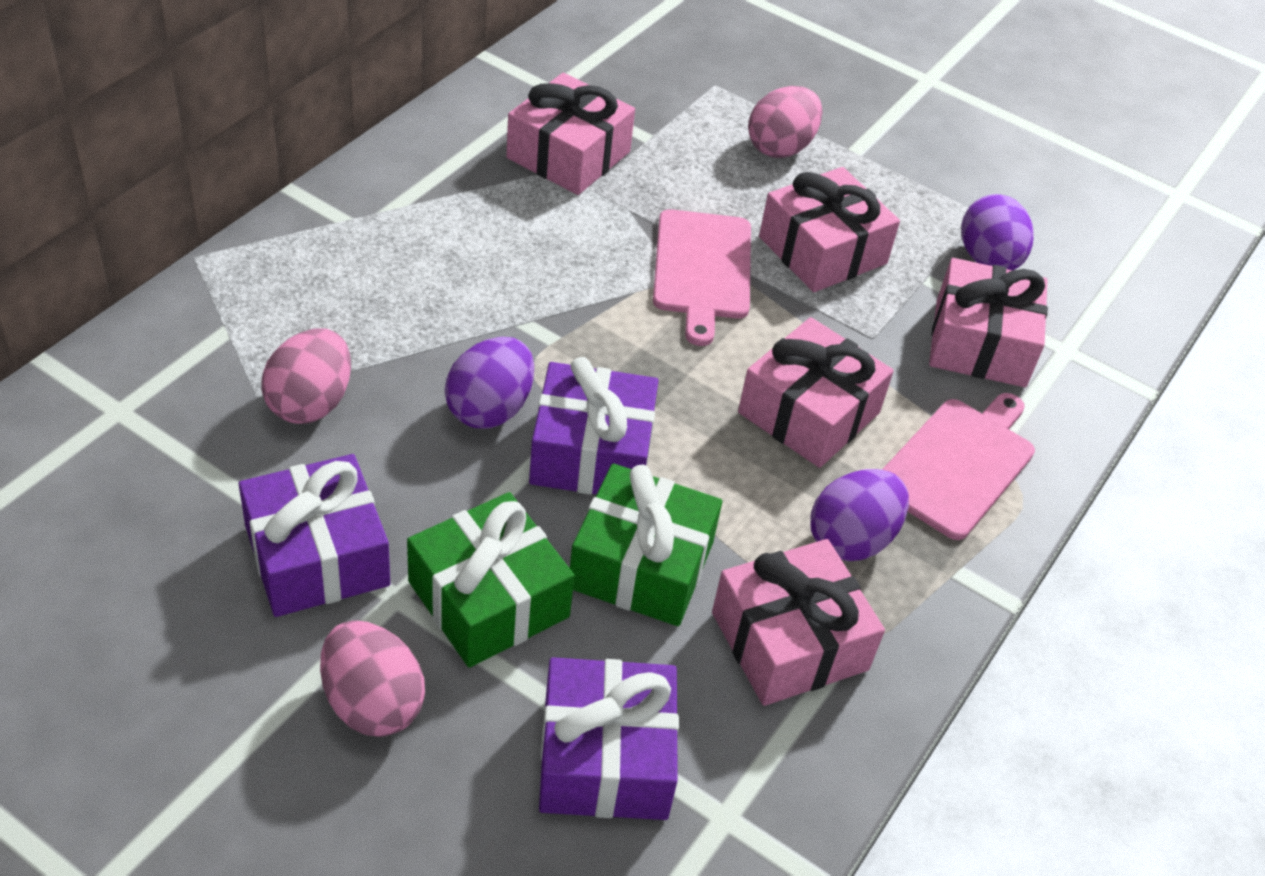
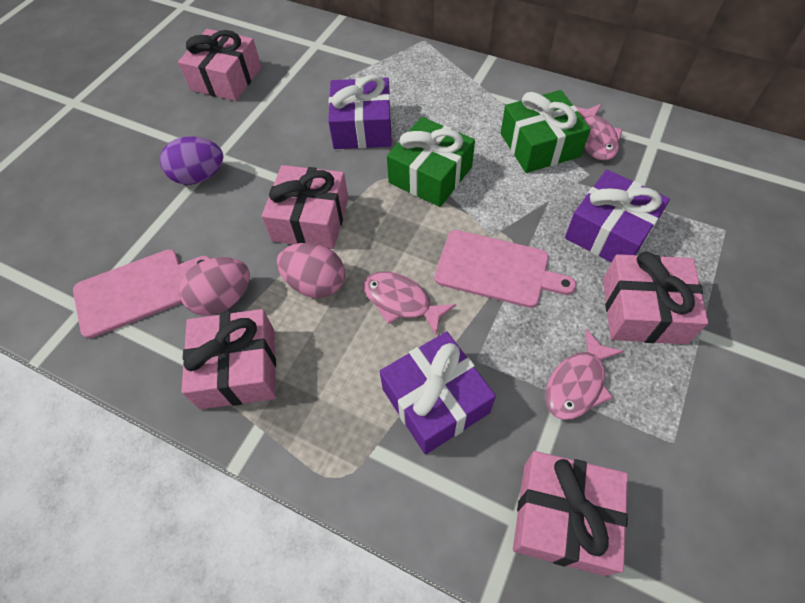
pink egg: [261,328,351,424] [320,620,425,737] [748,86,823,158] = 3 -> [179,257,250,316] [277,243,345,298] = 2
pink fish: none = 0 -> [363,271,456,336] [545,329,624,420] [576,104,623,161] = 3
purple egg: [445,337,534,429] [810,469,909,561] [961,194,1034,270] = 3 -> [160,136,223,185] = 1

